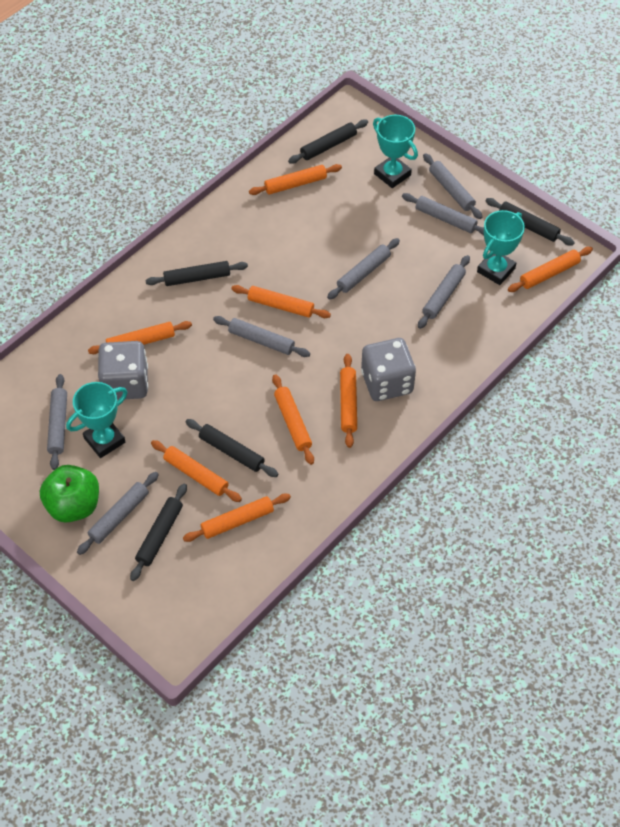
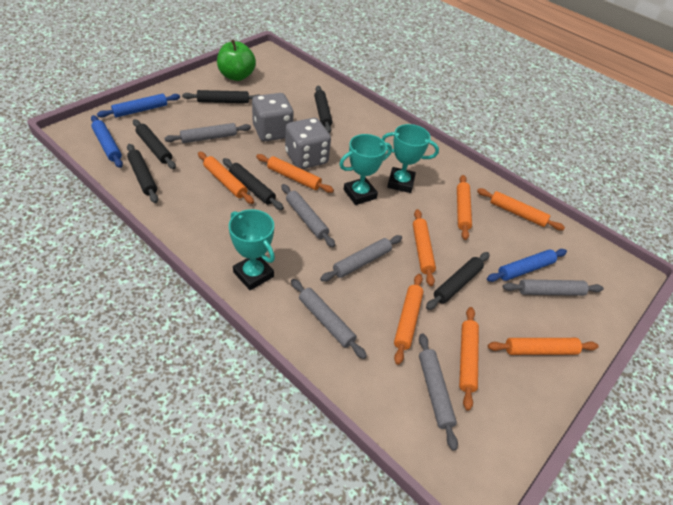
black rolling pin: [130,483,187,581] [145,261,248,286] [186,419,278,477] [288,119,368,164] [486,198,575,246] = 5 -> [127,144,158,203] [133,119,176,169] [182,90,259,103] [223,158,284,210] [314,86,332,133] [426,252,490,310] = 6
blue rolling pin: none = 0 -> [91,115,123,168] [97,94,180,118] [487,249,567,282] = 3
grey rolling pin: [47,374,67,470] [77,472,159,555] [213,316,310,357] [327,238,400,300] [402,193,484,235] [418,255,470,329] [423,153,482,219] = 7 -> [164,123,251,143] [281,184,335,247] [291,279,367,359] [320,235,402,282] [419,333,458,451] [503,279,604,296] = 6

